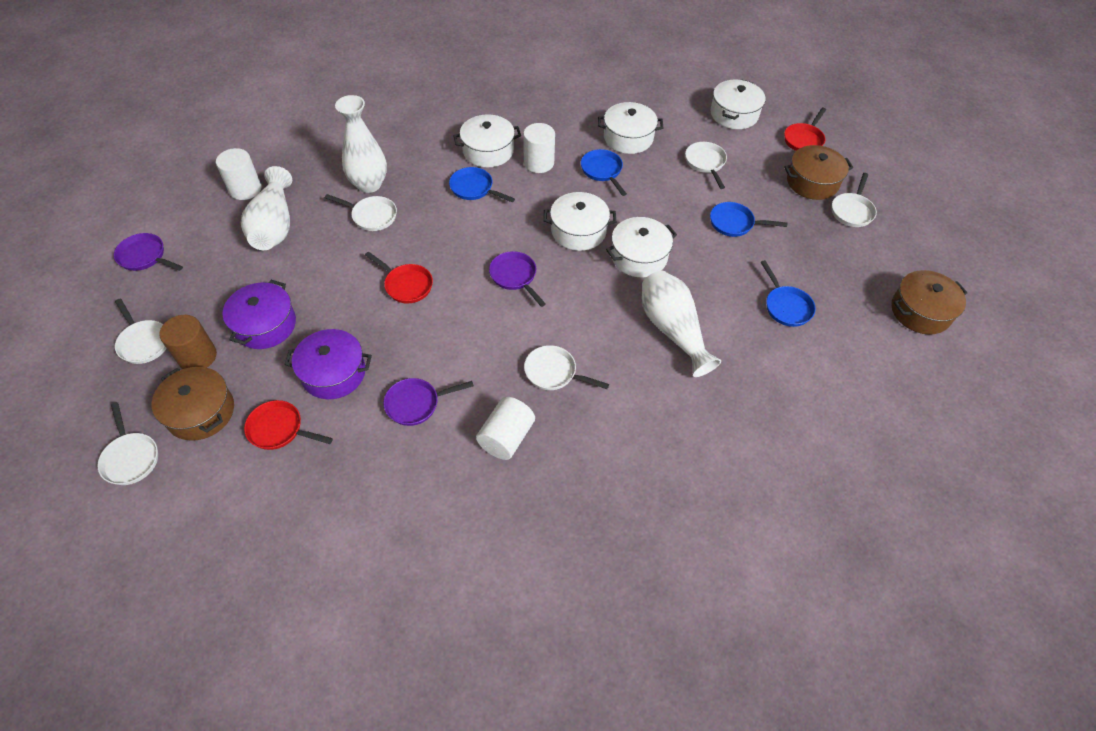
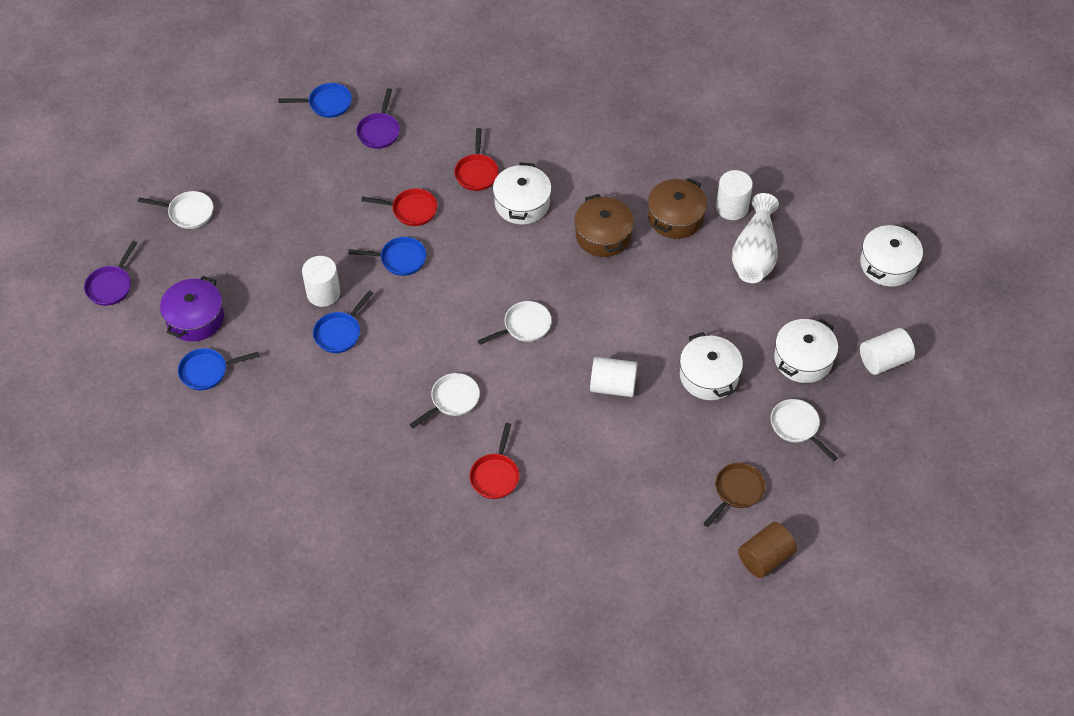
brown pan: none = 0 -> [703,463,766,527] = 1
brown pot: [152,367,234,441] [784,145,853,200] [891,270,968,335] = 3 -> [574,194,634,257] [648,178,707,239] = 2
purple pan: [114,233,183,271] [383,378,474,426] [489,251,546,307] = 3 -> [84,241,137,306] [356,88,400,149] = 2
purple pot: [222,280,296,349] [284,329,372,399] = 2 -> [160,276,224,342] = 1
white cylinder: [216,148,261,200] [476,397,535,460] [523,123,555,173] = 3 -> [302,256,341,307] [590,357,637,397] [716,170,753,220] [860,328,915,375] = 4
white pan: [97,402,158,485] [115,299,167,364] [325,194,397,231] [524,345,609,390] [685,142,727,189] [832,173,877,227] = 6 -> [138,191,213,229] [409,373,480,428] [478,301,552,345] [771,399,837,461] = 4
white pot: [453,114,521,167] [544,192,616,251] [598,102,663,154] [606,217,677,277] [711,80,766,129] = 5 -> [493,162,552,224] [680,332,743,400] [774,319,838,383] [860,225,923,286] = 4
white vase: [241,166,292,250] [335,95,387,193] [642,271,721,377] = 3 -> [732,193,779,283] = 1

